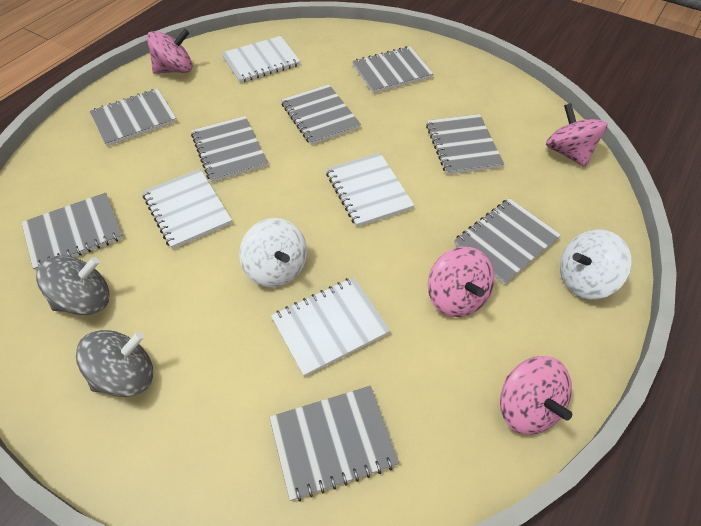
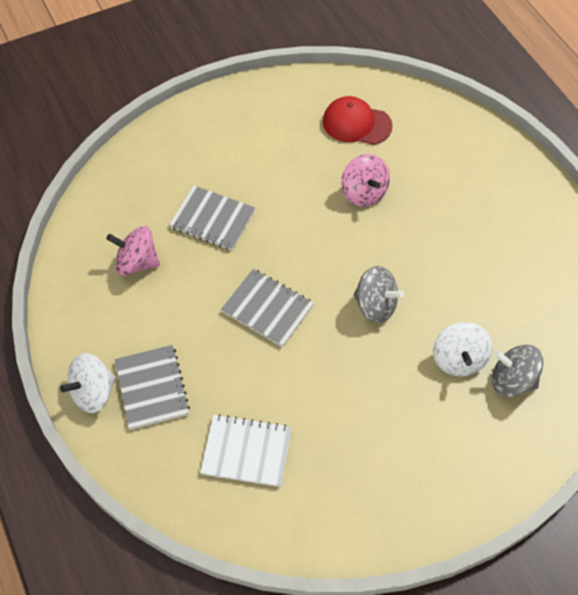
grey notebook: [21,193,123,271] [89,89,177,146] [191,116,268,182] [270,386,399,501] [281,84,361,145] [352,46,434,93] [426,114,504,175] [454,198,561,284] = 8 -> [115,345,190,430] [169,185,255,250] [221,269,314,347] = 3
pink spinning top: [147,29,193,74] [428,247,494,317] [500,356,572,435] [546,103,608,167] = 4 -> [106,226,160,276] [341,154,390,207] = 2
red cap: none = 0 -> [323,96,393,145] = 1
white notebook: [142,169,232,249] [222,36,300,83] [271,277,390,377] [326,153,414,227] = 4 -> [200,414,292,487] = 1

